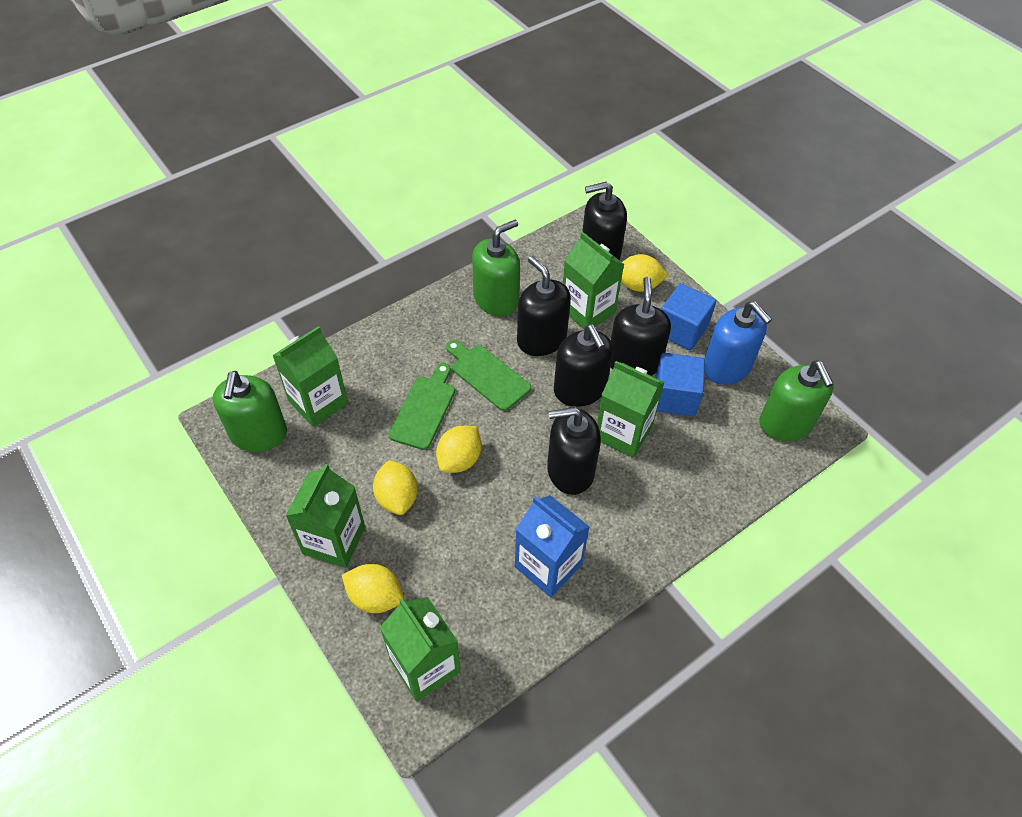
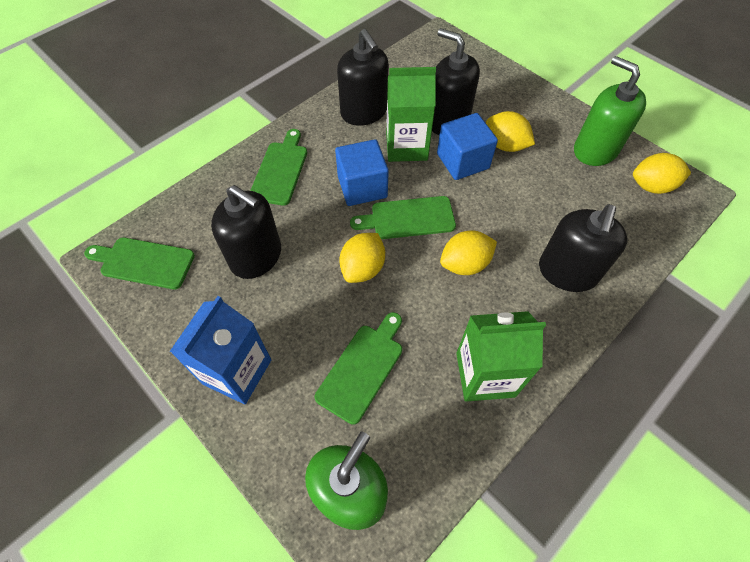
black soap dispenser: [517,256,571,356] [547,407,601,495] [554,324,613,407] [582,181,627,261] [611,277,671,376] = 5 -> [211,185,281,279] [337,29,389,126] [432,28,480,135] [539,204,627,292] = 4
blue soap dispenser: [704,301,772,385] = 1 -> none = 0
green carton: [272,326,348,427] [285,464,365,568] [380,597,461,702] [563,232,624,330] [597,361,665,458] = 5 -> [386,67,436,162] [456,311,546,402] = 2
green cutting board: [388,363,455,450] [446,340,531,411] = 2 -> [84,237,195,289] [250,129,307,206] [315,312,402,425] [350,196,456,239] = 4
green soap dispenser: [213,371,287,452] [472,220,520,316] [759,360,834,441] = 3 -> [305,432,388,530] [574,56,646,166] = 2

